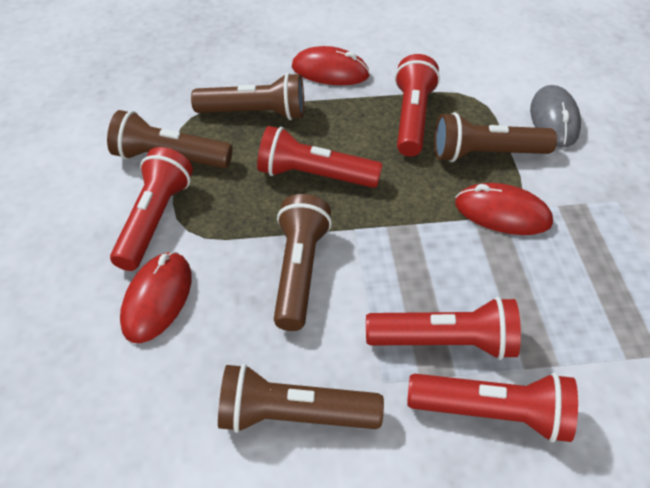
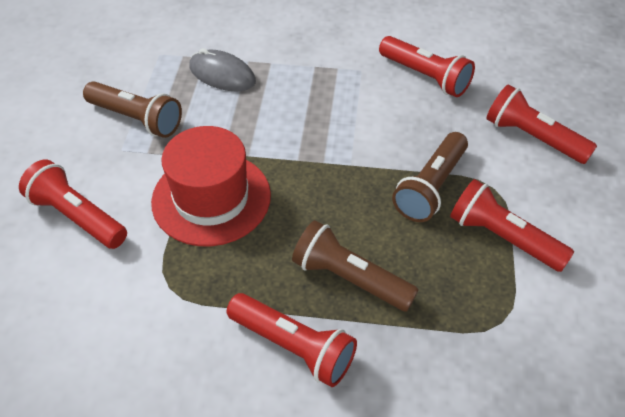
brown flashlight: [107,110,233,168] [191,73,304,120] [218,364,384,433] [274,194,332,331] [434,112,557,162] = 5 -> [83,81,182,138] [292,220,419,312] [392,132,468,222] = 3
red hat: none = 0 -> [151,126,271,246] = 1
red mouse: [120,252,192,343] [292,46,370,85] [455,183,553,235] = 3 -> none = 0

